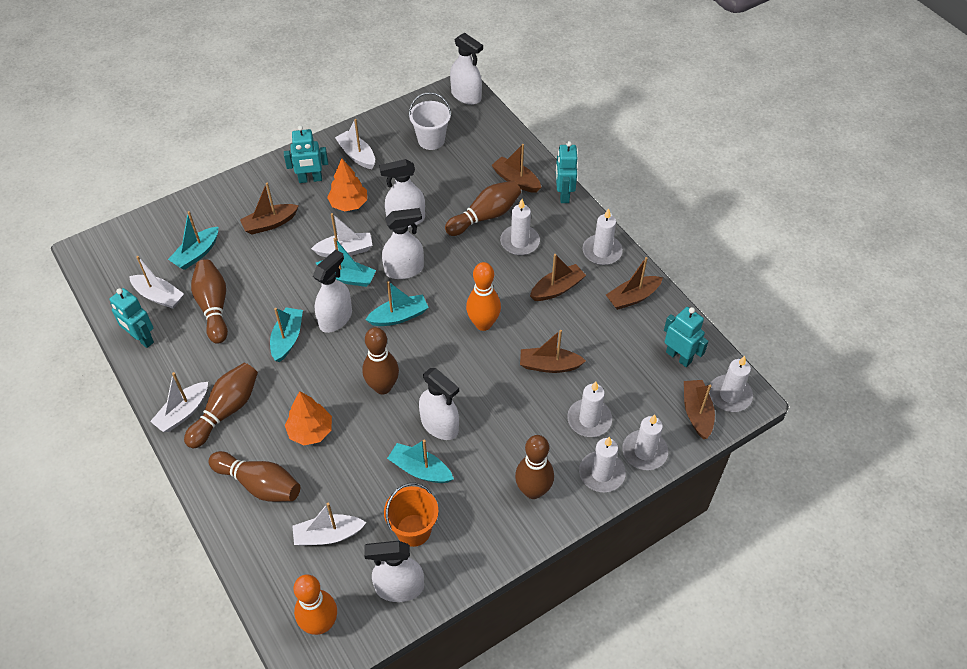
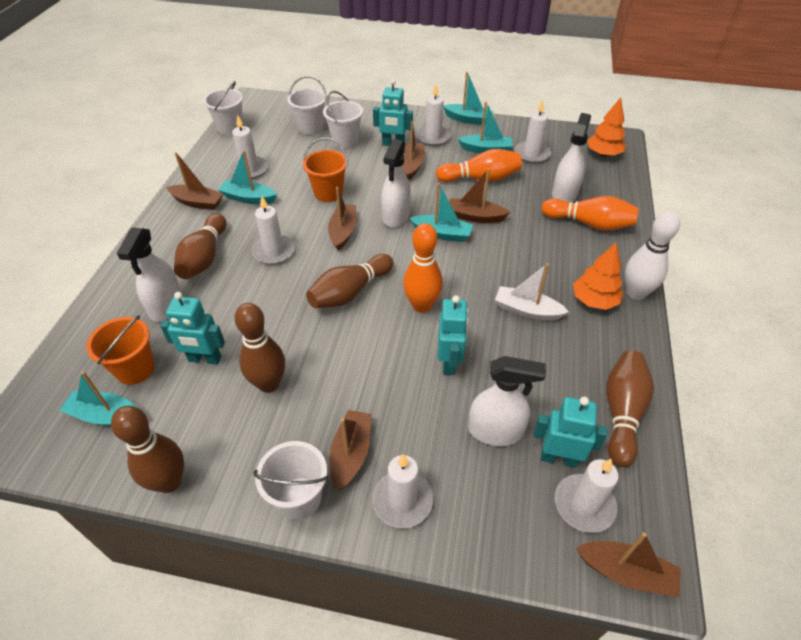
brown bowling pin: [184,363,258,448] [191,259,228,344] [209,451,300,502] [362,327,399,394] [445,181,521,236] [515,435,554,499] = 6 -> [111,406,184,493] [174,213,227,279] [235,303,285,393] [306,254,393,308] [606,351,654,467] = 5
orange bowling pin: [294,574,337,635] [466,262,501,331] = 2 -> [403,223,443,313] [436,149,522,182] [542,196,639,231] = 3
orange bucket: [384,483,439,547] = 1 -> [86,315,155,385] [303,138,348,202] = 2
white boat: [129,256,184,309] [150,372,208,432] [292,503,367,546] [311,213,373,257] [335,119,375,169] = 5 -> [495,263,569,321] = 1
white bowling pin: none = 0 -> [625,211,680,300] = 1
white bucket: [409,92,451,150] = 1 -> [203,81,243,135] [253,441,328,520] [287,76,327,135] [323,91,363,148] = 4
white spray bottle: [313,250,352,333] [364,541,424,602] [379,159,425,228] [382,208,424,279] [419,368,459,440] [450,33,483,105] = 6 -> [117,227,183,322] [381,139,411,228] [468,356,546,446] [552,113,591,203] = 4

